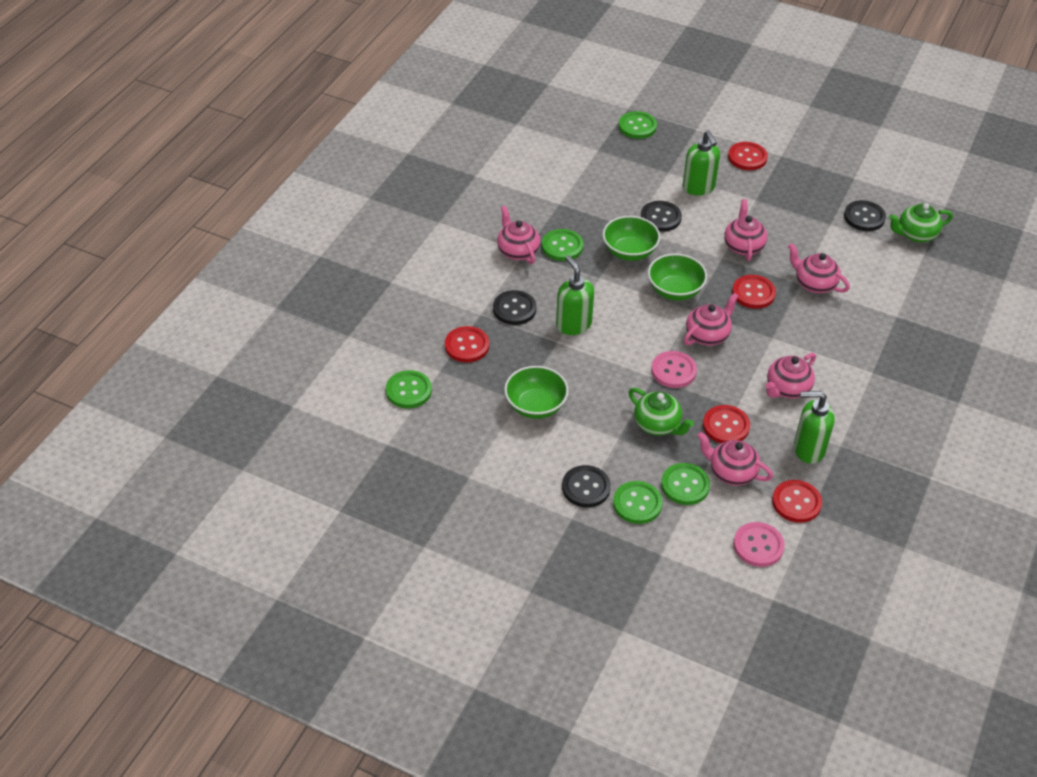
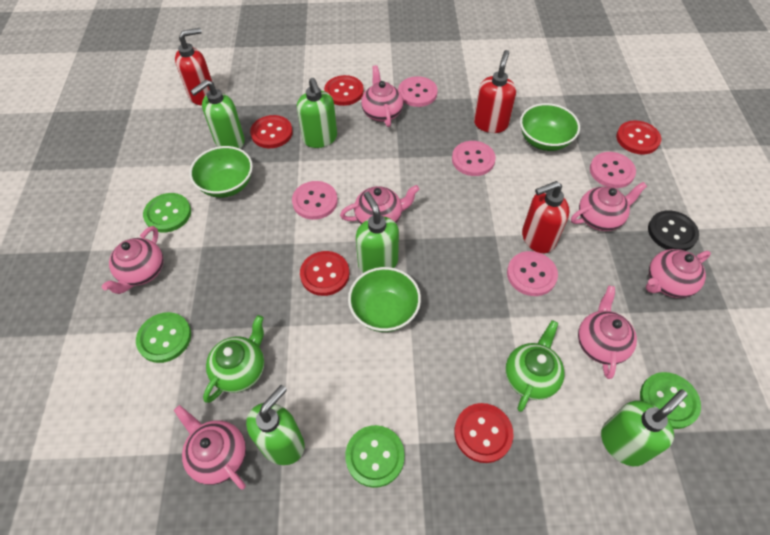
black button: [493,290,536,325] [562,465,611,507] [641,201,682,232] [844,200,886,231] = 4 -> [648,210,699,251] = 1
green button: [386,370,432,408] [542,229,584,261] [613,481,662,524] [619,111,657,139] [661,463,710,505] = 5 -> [136,312,191,363] [143,193,191,233] [345,425,405,488] [640,372,701,429] = 4
green soap dispenser: [556,255,594,335] [683,130,720,195] [794,391,835,464] = 3 -> [190,80,245,148] [246,385,304,465] [297,78,337,148] [356,192,399,273] [601,389,688,466] = 5
pink button: [651,351,697,388] [733,522,785,567] = 2 -> [292,181,338,220] [398,76,438,107] [452,141,496,176] [507,251,558,296] [590,152,636,188] = 5
pink teapot: [497,206,540,264] [684,293,738,346] [697,432,773,486] [724,199,767,261] [766,353,816,399] [788,243,850,293] = 6 -> [102,226,163,294] [174,405,246,490] [340,185,419,224] [361,65,403,127] [571,182,647,231] [578,285,637,379] [646,249,711,298] = 7
red soap dispenser: none = 0 -> [175,28,212,105] [474,50,516,133] [522,181,570,253] = 3

